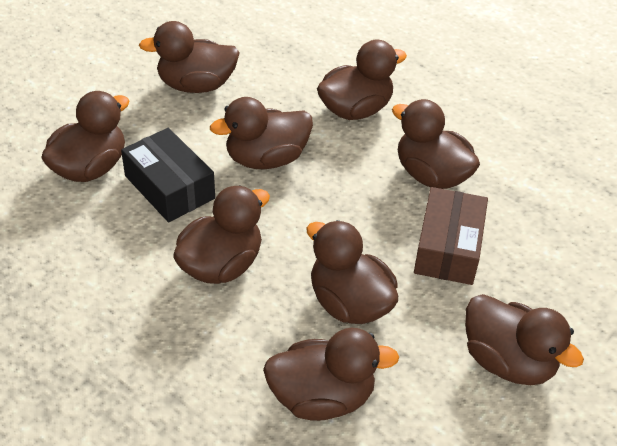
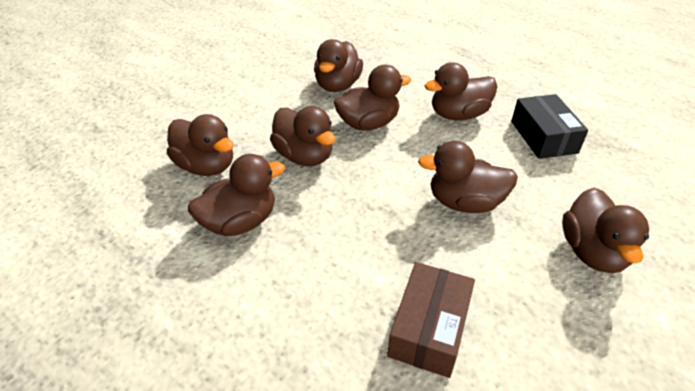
brown duck: [41,91,129,182] [139,21,239,93] [173,185,270,284] [210,97,313,169] [263,328,399,421] [307,220,398,324] [317,40,407,120] [392,99,480,189] [465,294,584,385] = 9 -> [167,114,234,176] [188,154,285,236] [270,106,335,166] [314,39,363,92] [334,65,411,131] [418,141,518,213] [424,62,498,120] [562,187,649,273] = 8

